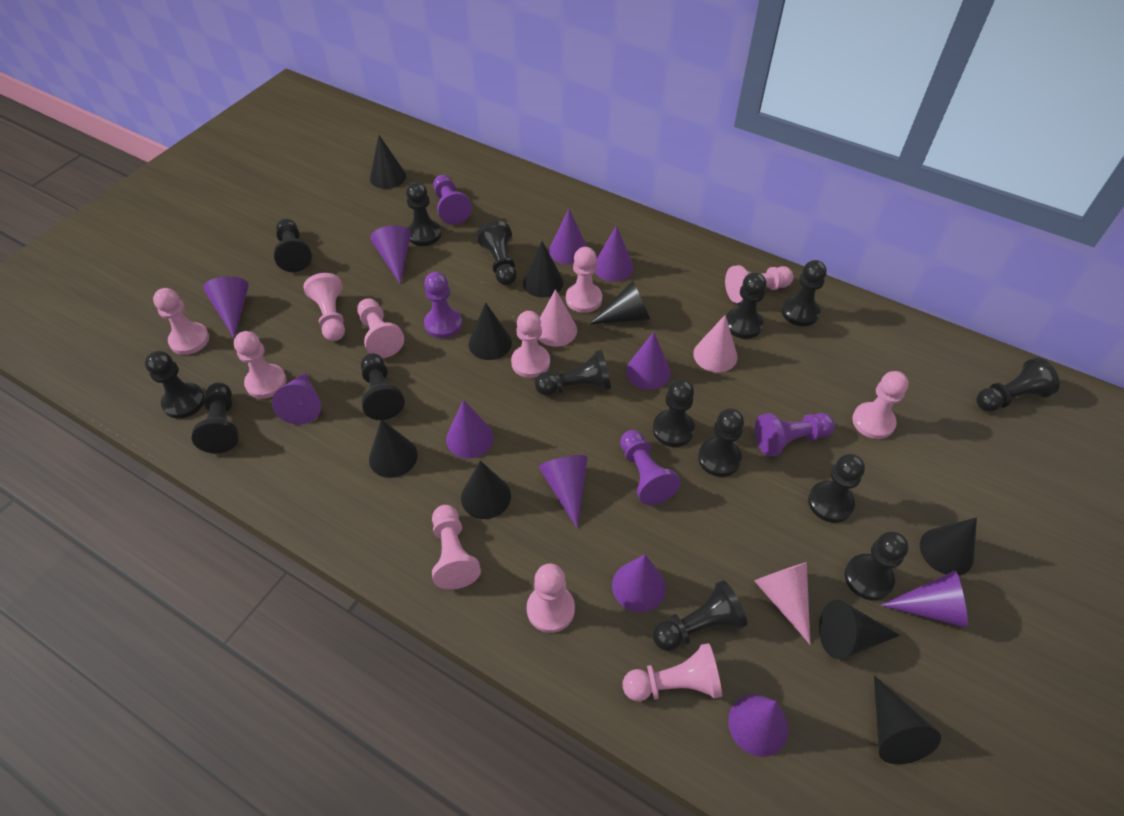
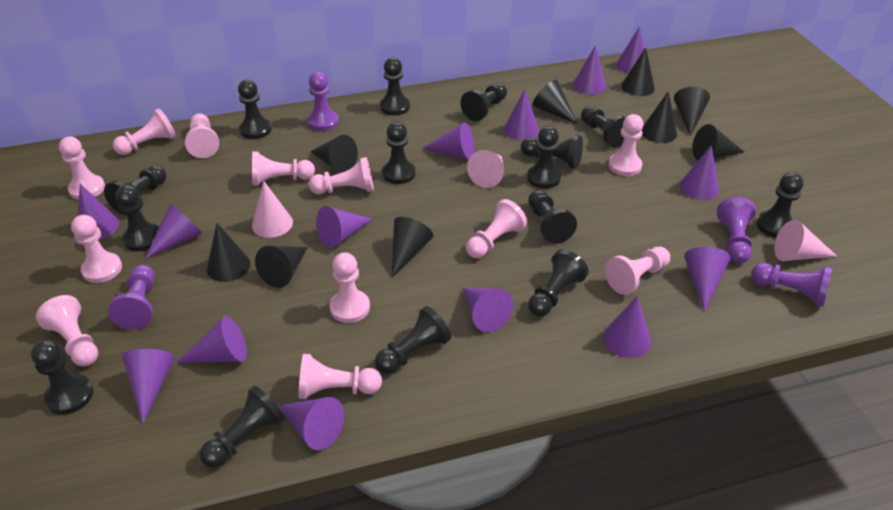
pink pawn: [153,288,209,355] [234,331,286,399] [304,273,345,341] [357,298,404,358] [432,505,481,590] [511,311,550,378] [527,564,575,633] [566,247,602,313] [623,643,722,701] [725,265,794,303] [852,371,909,439] = 11 -> [36,295,98,367] [59,137,105,200] [71,215,122,283] [113,108,176,155] [185,114,219,158] [252,151,315,186] [298,354,382,399] [309,157,374,194] [330,252,370,323] [466,199,527,258] [605,247,670,295] [608,114,643,176] = 12
purple cone: [203,276,249,339] [272,372,321,425] [370,225,411,284] [446,400,494,458] [539,455,588,529] [549,209,587,264] [595,225,634,282] [612,554,666,612] [626,332,671,390] [728,694,789,757] [880,571,968,628] = 11 -> [78,184,119,240] [122,349,175,424] [144,204,202,260] [176,316,247,363] [278,397,344,450] [316,206,373,248] [422,122,474,159] [462,288,513,332] [504,89,539,140] [573,46,606,95] [603,296,651,358] [616,26,644,74] [680,145,719,200] [684,247,731,312] = 14

